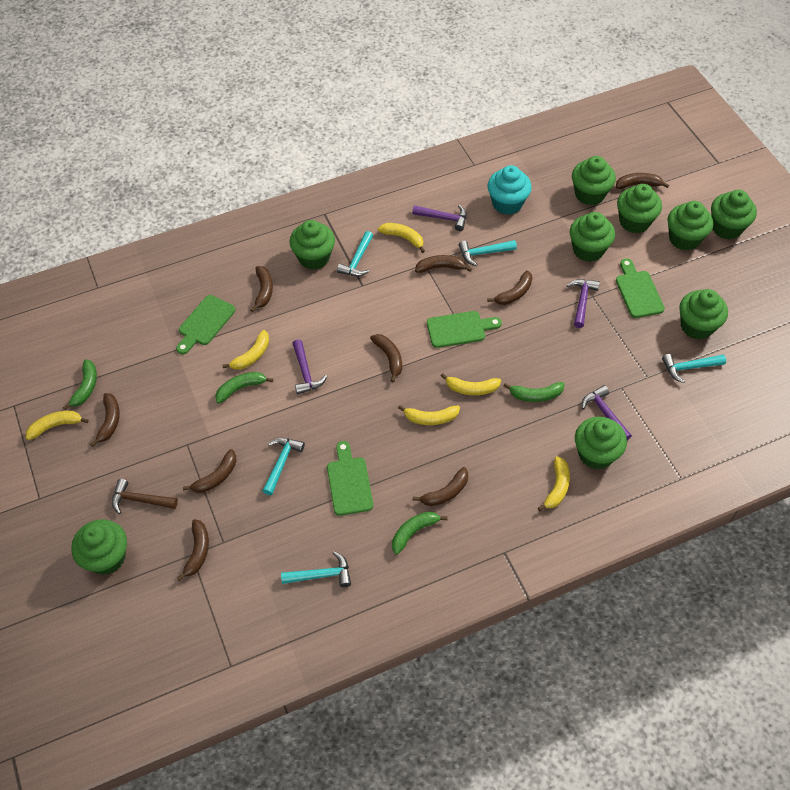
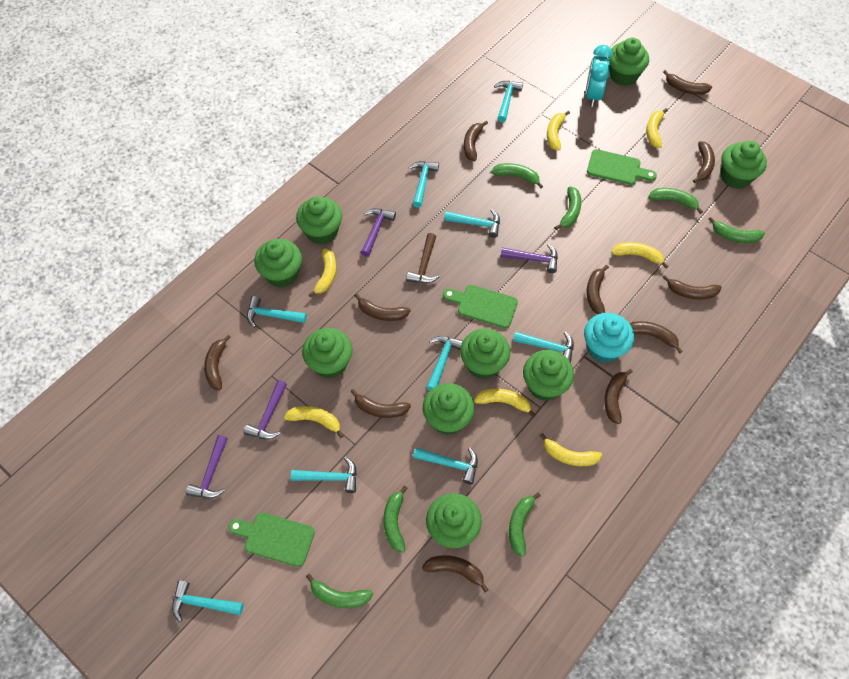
brown banana: [90,393,120,447] [176,519,209,581] [183,449,236,493] [250,266,273,312] [370,334,402,383] [413,467,468,506] [415,255,471,273] [487,270,532,305] [616,173,669,189] = 9 -> [204,335,231,390] [350,389,411,418] [354,293,411,321] [422,555,488,592] [464,121,488,161] [586,265,609,314] [604,369,633,424] [630,321,683,353] [662,275,722,299] [663,70,712,95] [693,141,715,183] = 11
green banana: [63,359,97,410] [215,372,273,404] [392,511,448,555] [504,382,564,402] = 4 -> [306,574,373,608] [383,486,408,552] [491,163,543,188] [509,493,541,557] [555,186,581,230] [648,188,703,214] [708,217,765,243] = 7
green cutting board: [176,295,235,354] [327,441,373,516] [427,311,502,348] [616,258,665,318] = 4 -> [228,512,315,567] [443,285,518,329] [587,149,657,185] = 3
turquoise clock: none = 0 -> [585,45,612,107] = 1
turquoise hammer: [263,438,305,495] [281,551,351,587] [337,231,373,277] [459,240,517,266] [662,354,726,383] = 5 -> [172,580,243,623] [247,296,307,328] [291,457,357,493] [408,161,439,207] [413,448,478,484] [426,336,463,391] [444,209,500,238] [494,81,523,122] [513,331,574,363] = 9
yellow banana: [26,411,89,440] [222,330,269,370] [378,223,425,253] [398,405,460,425] [441,373,501,395] [538,456,570,511] = 6 -> [284,406,344,438] [308,248,336,297] [474,389,536,418] [540,433,602,466] [547,111,570,151] [611,242,668,268] [646,108,668,148] = 7

